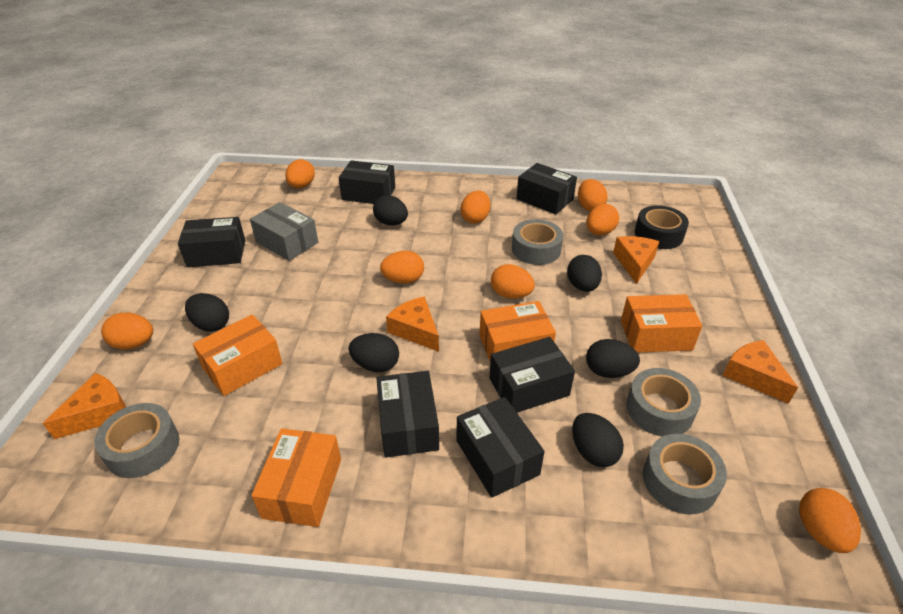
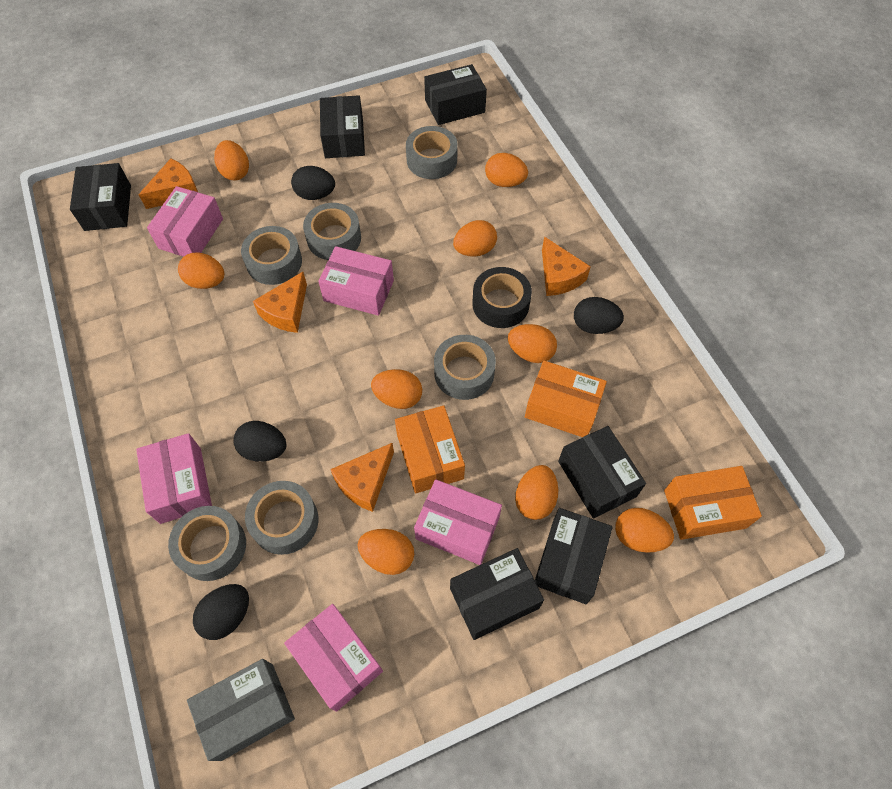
black egg: [185,293,229,331] [348,333,399,372] [373,195,408,226] [567,255,602,292] [572,413,624,467] [586,339,640,378] = 6 -> [193,584,249,640] [233,421,286,462] [291,166,335,200] [574,297,624,334] = 4
grey tape: [94,403,179,478] [512,219,563,265] [626,368,701,437] [643,434,727,515] = 4 -> [168,506,246,581] [241,226,302,285] [245,481,318,555] [303,203,361,260] [406,126,458,179] [434,335,496,400] = 6
orange box: [193,314,283,396] [251,428,341,527] [480,301,556,361] [621,294,703,353] = 4 -> [395,405,465,493] [525,361,607,437] [664,466,762,540] = 3
orange egg: [101,313,153,349] [285,159,315,188] [380,251,424,284] [460,191,490,224] [491,264,535,299] [578,179,608,211] [586,204,619,235] [799,488,861,553] = 8 -> [178,252,224,289] [214,140,249,180] [357,529,414,575] [371,369,422,409] [453,220,497,257] [485,153,528,187] [508,324,557,363] [515,465,558,520] [615,508,674,553] = 9
pink box: none = 0 -> [136,433,212,524] [147,186,223,257] [284,604,383,712] [318,246,394,316] [414,479,502,565] = 5

